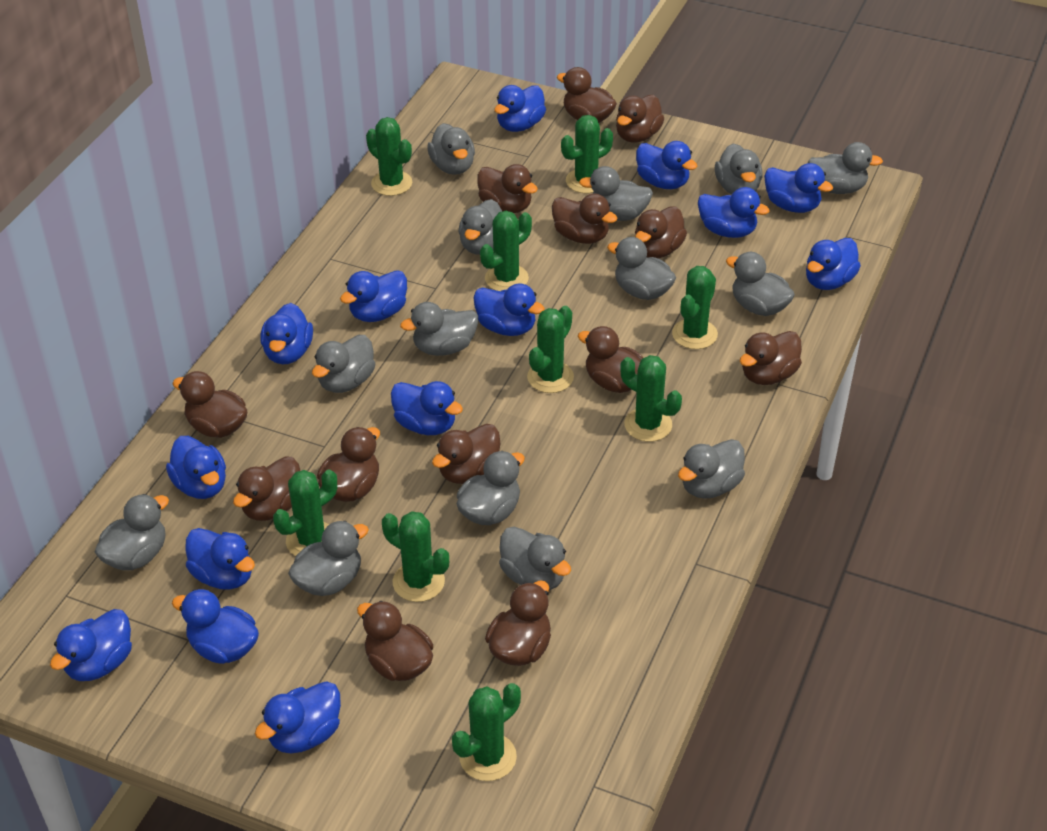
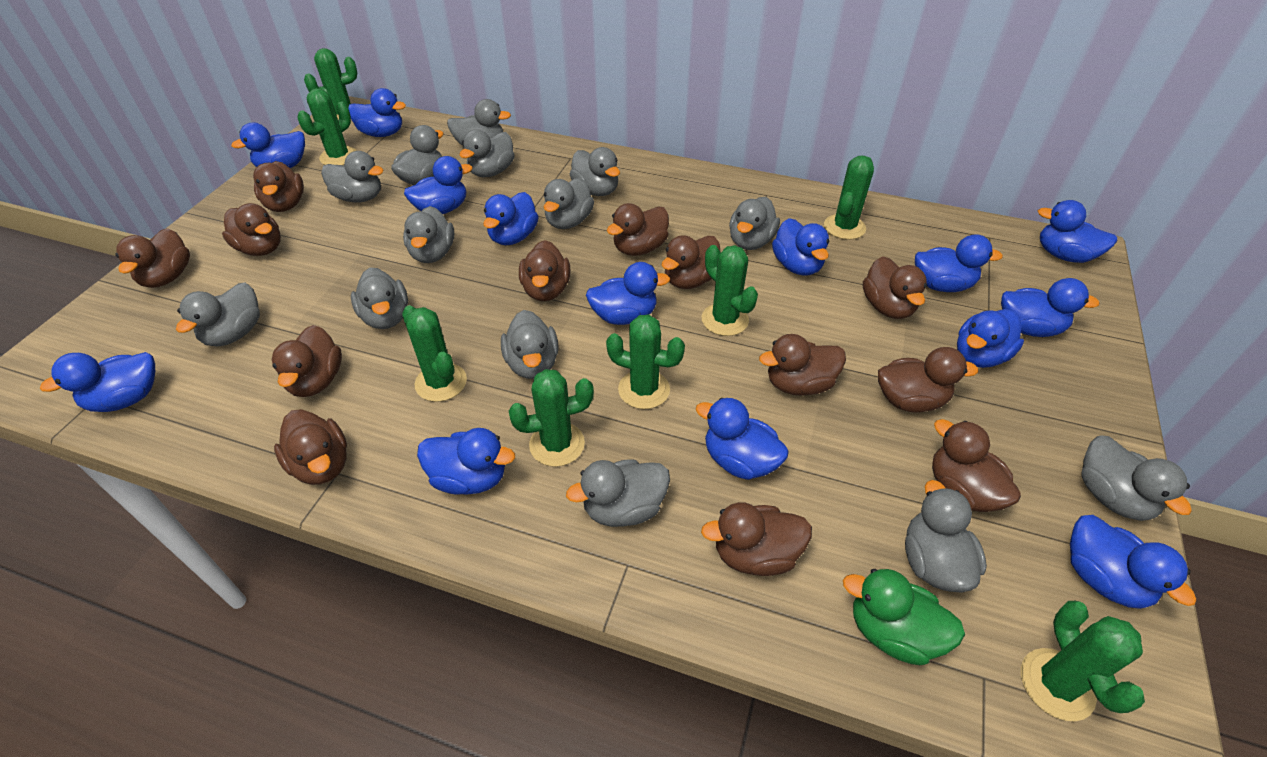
green cactus: [273,469,337,556] [366,117,412,196] [382,511,449,602] [452,683,521,781] [480,211,532,291] [527,306,574,393] [561,115,613,193] [620,355,682,442] [672,266,718,349] = 9 -> [297,88,357,165] [304,48,357,120] [402,305,467,402] [509,369,594,467] [606,315,685,409] [702,245,758,336] [824,156,874,240] [1021,601,1145,721] = 8
green duck: none = 0 -> [843,569,965,665] = 1

